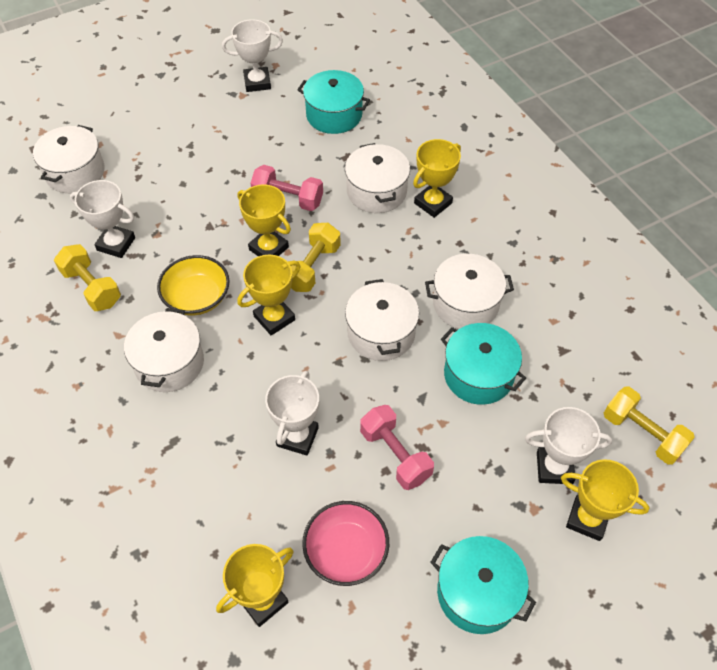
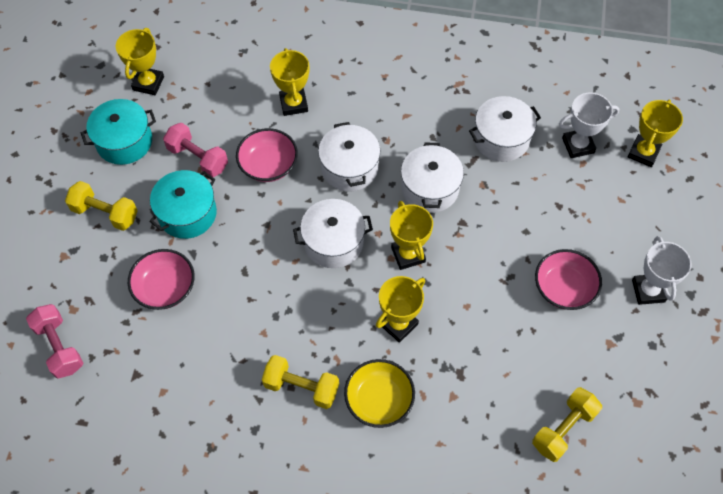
pink bowl: [302,501,389,586] = 1 -> [128,249,195,310] [236,128,298,182] [535,249,602,310] = 3
turquoise pot: [297,70,370,134] [430,536,536,634] [441,323,526,405] = 3 -> [81,99,156,165] [149,170,217,239] = 2
white pot: [33,125,105,193] [124,308,204,392] [345,143,410,213] [345,279,419,361] [425,254,514,329] = 5 -> [293,199,373,268] [318,122,380,192] [401,142,464,213] [469,96,541,162] = 4
white trophy: [70,180,135,258] [222,19,283,92] [265,371,319,456] [525,407,612,484] = 4 -> [559,92,619,158] [632,236,692,305] = 2

